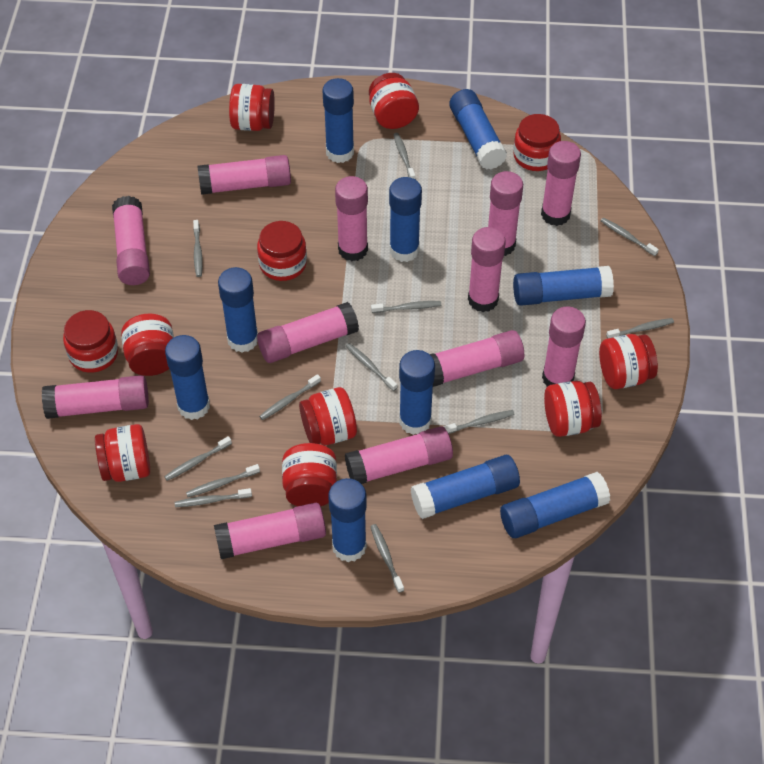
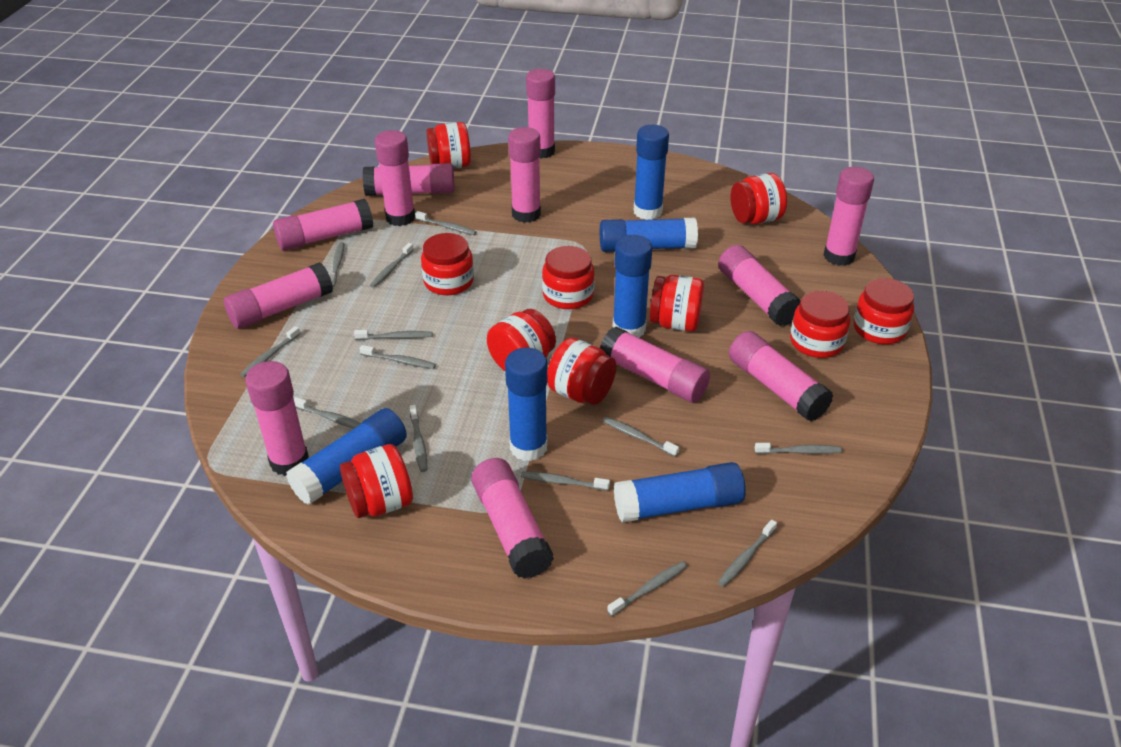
blue glue stick: [165,335,210,420] [218,267,258,352] [322,78,354,163] [328,478,367,562] [389,177,422,262] [399,350,435,435] [411,455,520,519] [449,89,507,169] [500,472,610,538] [513,266,614,306] = 10 -> [286,408,407,505] [505,348,547,461] [600,218,698,252] [612,235,652,338] [614,462,746,522] [634,125,669,220] = 6
grey toothbrush: [164,436,232,481] [175,488,252,507] [186,464,260,497] [193,220,203,277] [259,374,321,420] [346,343,397,391] [370,524,404,593] [371,301,441,313] [393,133,416,180] [443,410,515,434] [601,218,659,256] [606,318,674,339] = 12 -> [240,326,300,377] [294,397,361,429] [329,242,344,287] [354,330,433,340] [360,345,436,369] [370,243,414,288] [410,405,427,472] [415,211,476,235] [521,471,610,491] [603,417,679,457] [607,561,687,616] [718,520,777,587] [755,443,842,454] = 13
red jar: [63,310,118,373] [95,424,150,482] [121,314,174,376] [229,84,275,131] [257,221,307,281] [282,443,337,506] [299,387,357,445] [369,73,419,129] [513,114,561,171] [544,381,602,437] [599,334,658,389] = 11 -> [340,444,413,518] [421,233,474,295] [426,122,471,168] [487,309,556,371] [542,246,595,309] [547,338,616,405] [650,275,704,332] [731,173,787,224] [790,291,850,358] [853,278,914,344] = 10

